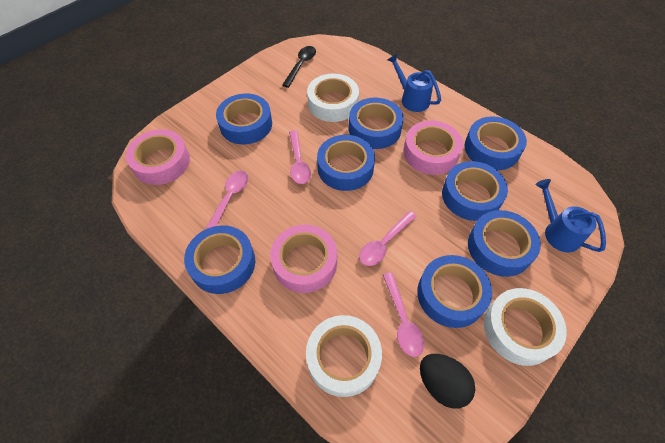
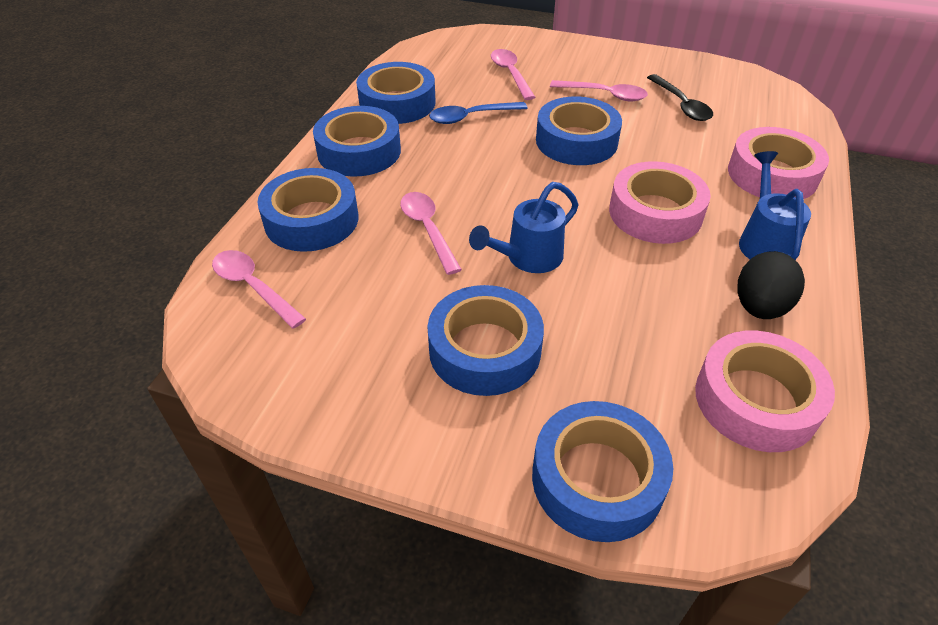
blue spoon: none = 0 -> [429,102,528,124] = 1
blue tape: [184,225,255,294] [216,94,272,144] [317,135,375,191] [349,98,404,149] [417,255,492,328] [442,161,508,221] [464,116,527,170] [468,210,541,277] = 8 -> [257,168,358,252] [313,106,401,177] [356,62,436,124] [427,285,544,396] [532,401,673,542] [536,96,622,165] = 6
white tape: [306,315,382,397] [307,74,359,122] [484,288,567,366] = 3 -> none = 0

